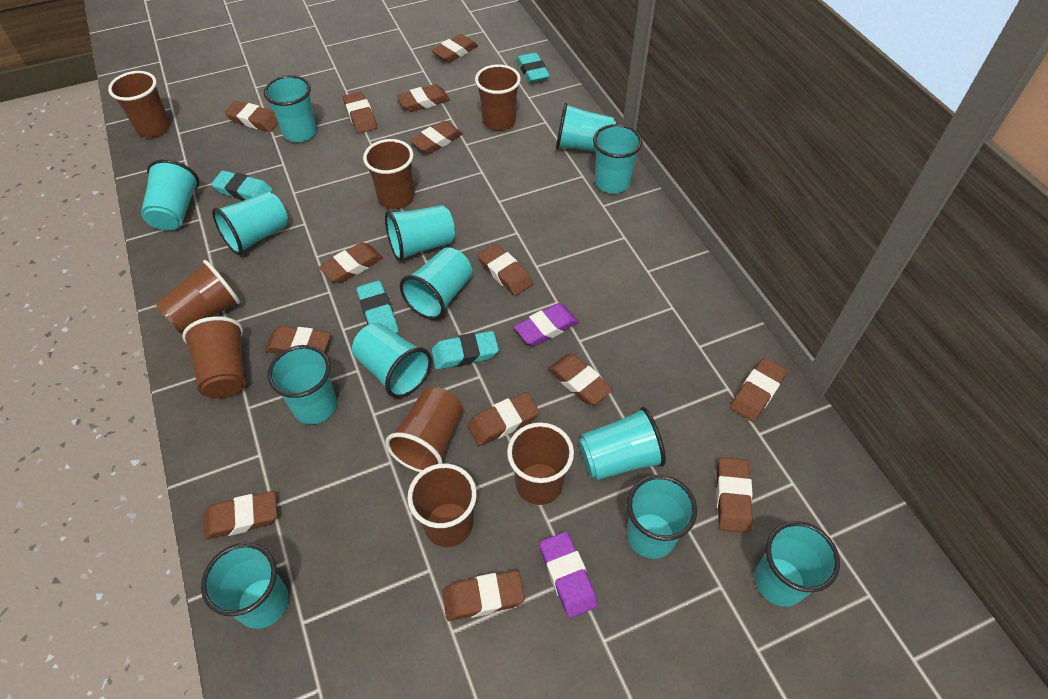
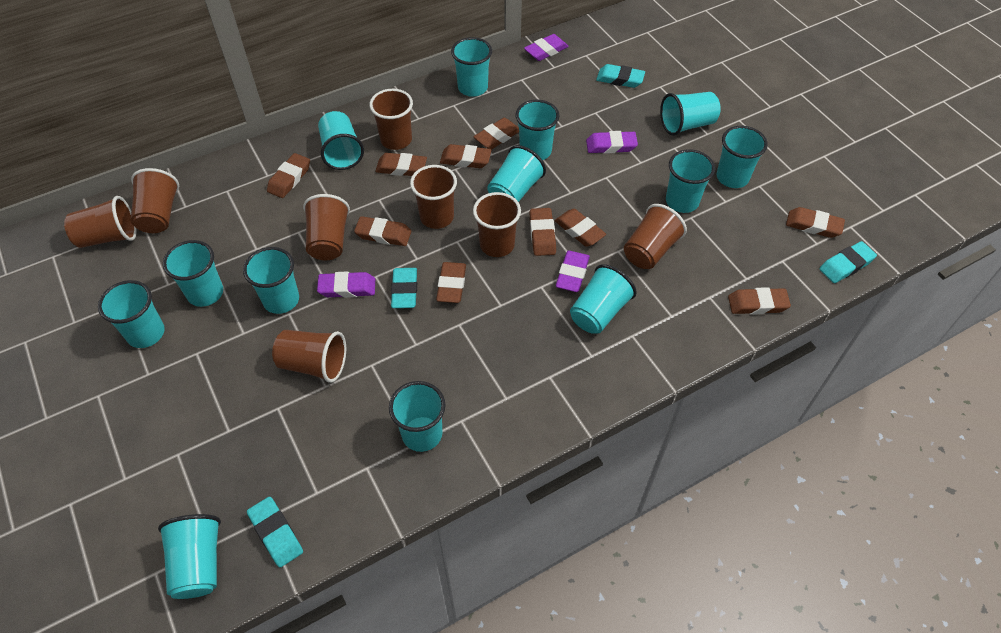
brown eraser: [204,491,277,540] [225,101,278,132] [265,326,331,354] [319,242,383,283] [343,91,377,134] [397,84,450,112] [410,121,463,154] [431,34,478,63] [442,570,525,621] [467,392,539,446] [478,244,533,296] [548,354,613,405] [716,457,753,533] [730,358,787,422] = 14 -> [267,153,310,198] [354,216,411,246] [375,153,427,176] [436,262,466,303] [440,144,491,168] [473,118,519,149] [530,208,556,256] [555,209,606,247] [728,287,791,315] [786,207,845,238] = 10
purple eraser: [514,303,579,346] [539,532,597,618] = 2 -> [317,272,375,298] [524,34,569,61] [556,251,590,292] [586,131,638,154] = 4

